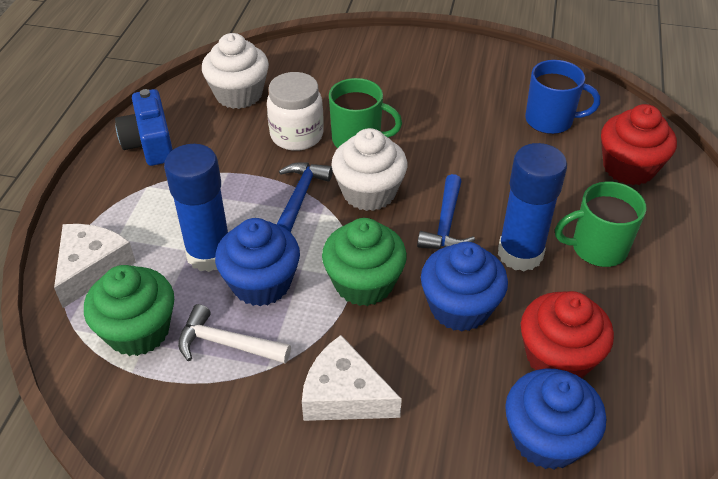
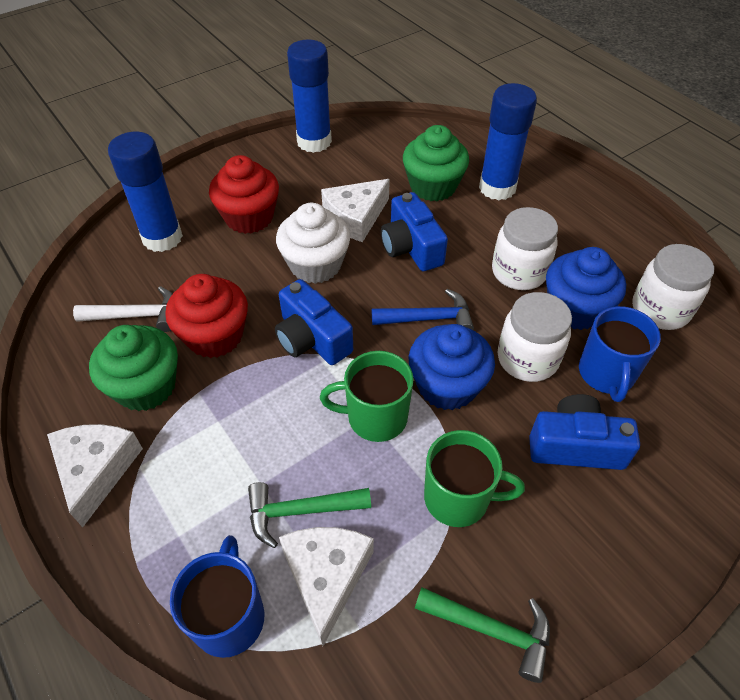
blue camera: [115,89,173,166] = 1 -> [275,279,353,365] [381,192,448,271] [529,394,640,470] = 3
blue cupcake: [215,218,300,306] [421,242,508,332] [505,368,606,470] = 3 -> [409,324,495,410] [546,247,626,330] = 2
blue glue stick: [164,144,228,272] [498,143,567,271] = 2 -> [108,132,183,252] [287,39,332,153] [479,83,537,200] = 3
blue hammer: [277,163,333,232] [417,174,475,249] = 2 -> [372,289,474,330] = 1
blue mug: [525,60,600,134] = 1 -> [170,535,264,658] [579,306,661,402] = 2
green hammer: none = 0 -> [248,482,371,548] [415,587,550,683] = 2
white cheese: [54,224,136,308] [302,335,402,421] = 2 -> [47,424,143,527] [279,527,374,646] [321,179,390,242] = 3
white cupcake: [202,33,269,109] [331,128,407,211] = 2 -> [276,203,350,284] = 1
white jar: [267,72,324,151] = 1 -> [492,207,558,290] [498,292,572,382] [632,244,714,330] = 3

